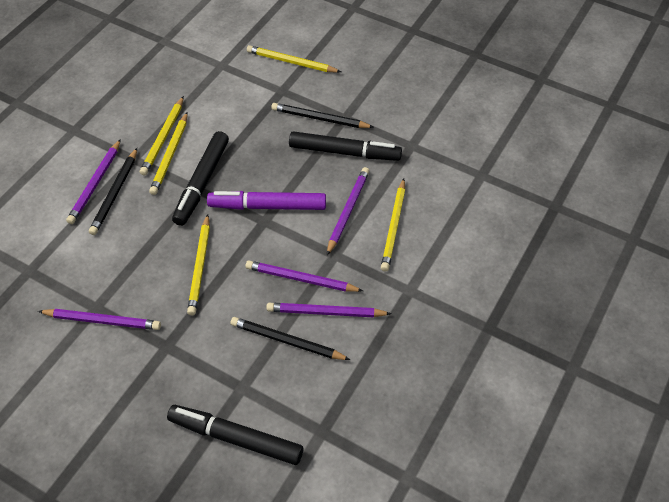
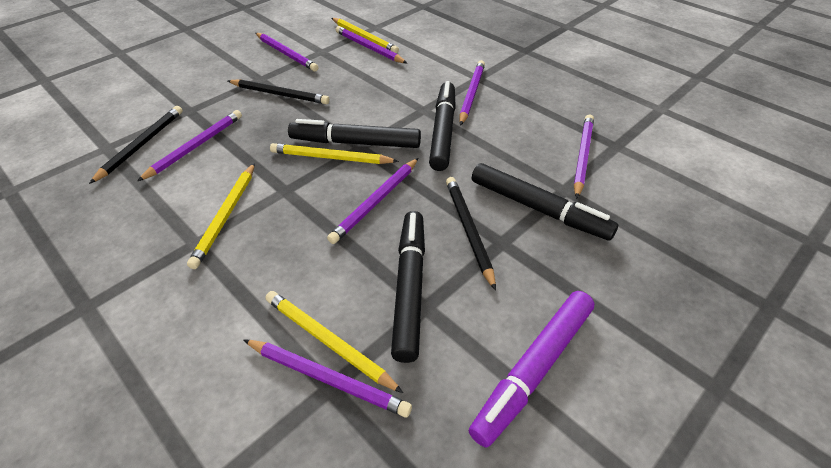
black marker: [167,405,303,465] [172,131,229,226] [289,131,402,161] = 3 -> [288,119,421,148] [391,211,425,363] [429,81,456,171] [472,163,618,241] = 4
purple pencil: [38,309,161,330] [66,139,121,224] [245,260,363,292] [266,303,392,317] [327,167,370,255] = 5 -> [137,110,242,181] [244,340,412,417] [256,33,318,71] [327,158,418,244] [336,26,407,63] [460,60,485,126] [574,114,594,199] = 7
yellow pencil: [140,96,184,176] [149,113,188,195] [187,214,210,315] [247,45,341,73] [381,178,405,272] = 5 -> [187,163,255,269] [265,291,403,393] [270,143,399,164] [332,18,399,54] = 4

